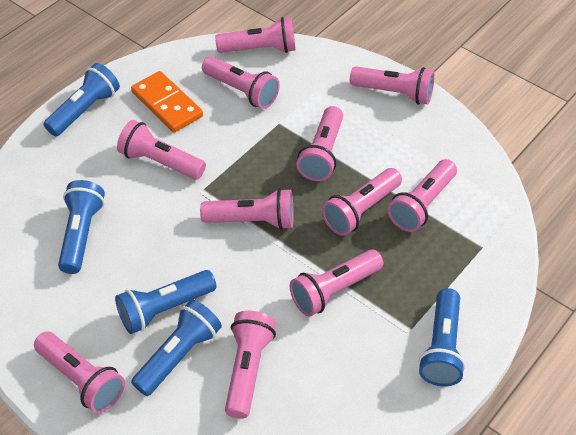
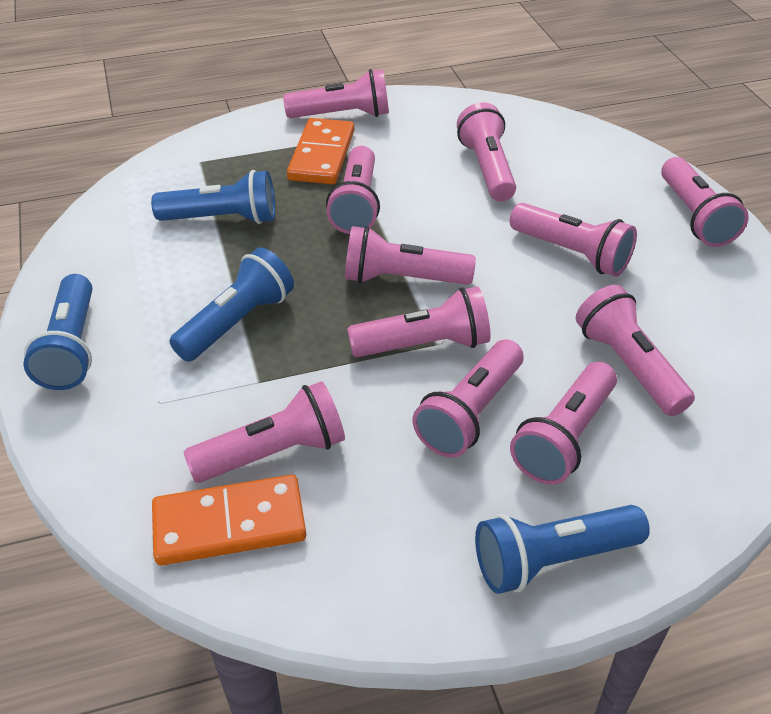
blue flashlight: [44,63,120,136] [58,180,105,274] [115,270,216,334] [131,299,222,396] [418,288,466,386] = 5 -> [23,274,92,390] [151,170,275,224] [169,248,294,362] [475,505,650,594] = 4
orange domino: [131,71,203,132] = 1 -> [152,475,306,566] [287,118,354,184] = 2

